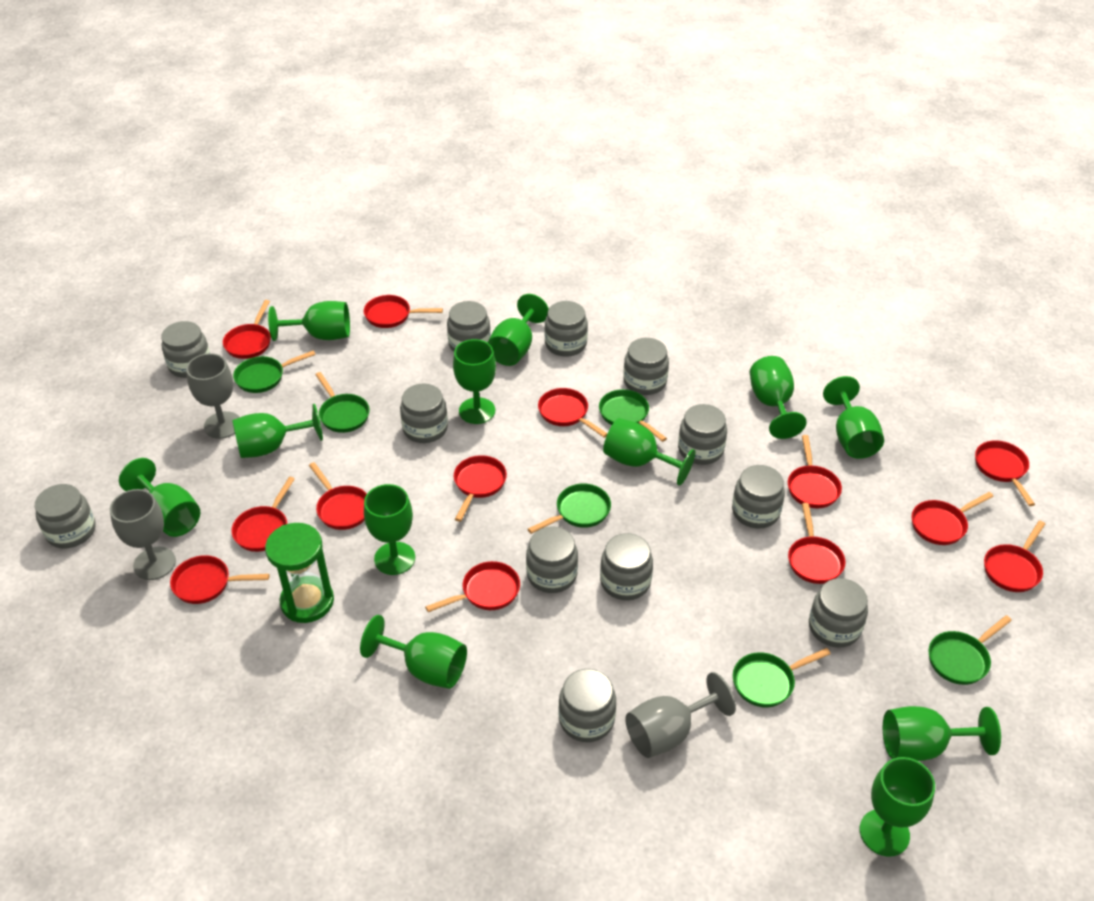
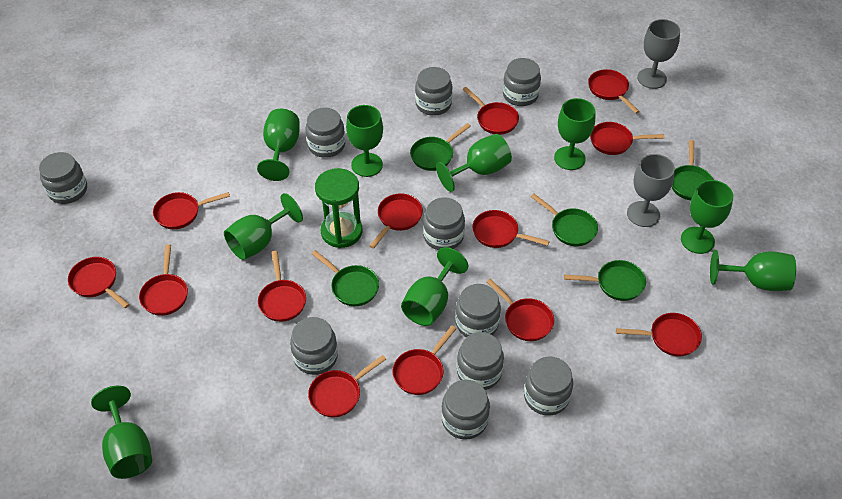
green goblet: [119,458,200,537] [232,404,323,458] [268,301,350,341] [360,615,467,689] [364,484,415,575] [453,339,496,424] [488,294,549,366] [603,418,695,486] [750,356,807,439] [823,376,884,459] [860,757,935,857] [883,706,1001,761] = 12 -> [91,386,152,479] [224,193,303,260] [257,109,300,181] [346,105,383,177] [401,247,468,326] [436,134,512,192] [554,98,595,170] [681,180,733,254] [710,250,796,291] = 9
green pan: [233,350,316,393] [315,372,370,433] [528,483,611,534] [599,389,667,442] [733,648,831,708] [928,615,1012,685] = 6 -> [312,250,379,306] [410,123,471,171] [531,193,598,246] [564,260,646,301] [672,140,714,200] = 5
grey goblet: [110,489,176,580] [186,353,240,439] [625,672,736,758] = 3 -> [627,154,675,227] [637,19,680,89] = 2
grey jar: [35,484,96,548] [161,321,210,378] [400,383,448,443] [447,301,491,352] [526,526,578,593] [545,301,588,357] [559,669,616,742] [600,533,653,600] [623,338,669,395] [678,404,727,465] [732,465,785,528] [809,578,868,647] = 12 -> [39,152,87,204] [290,317,338,375] [305,107,345,158] [415,67,453,116] [423,197,465,250] [441,380,490,439] [455,284,501,337] [457,332,504,390] [503,58,541,106] [524,357,573,416] = 10

